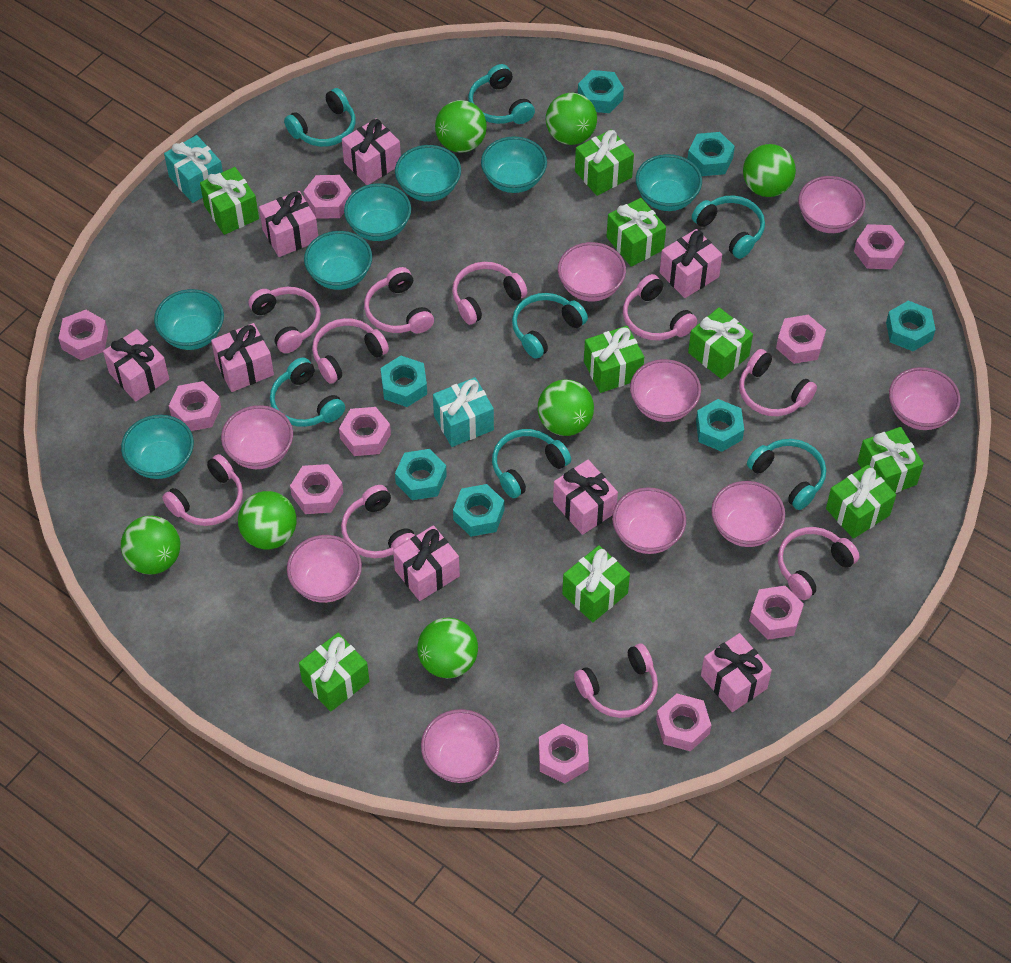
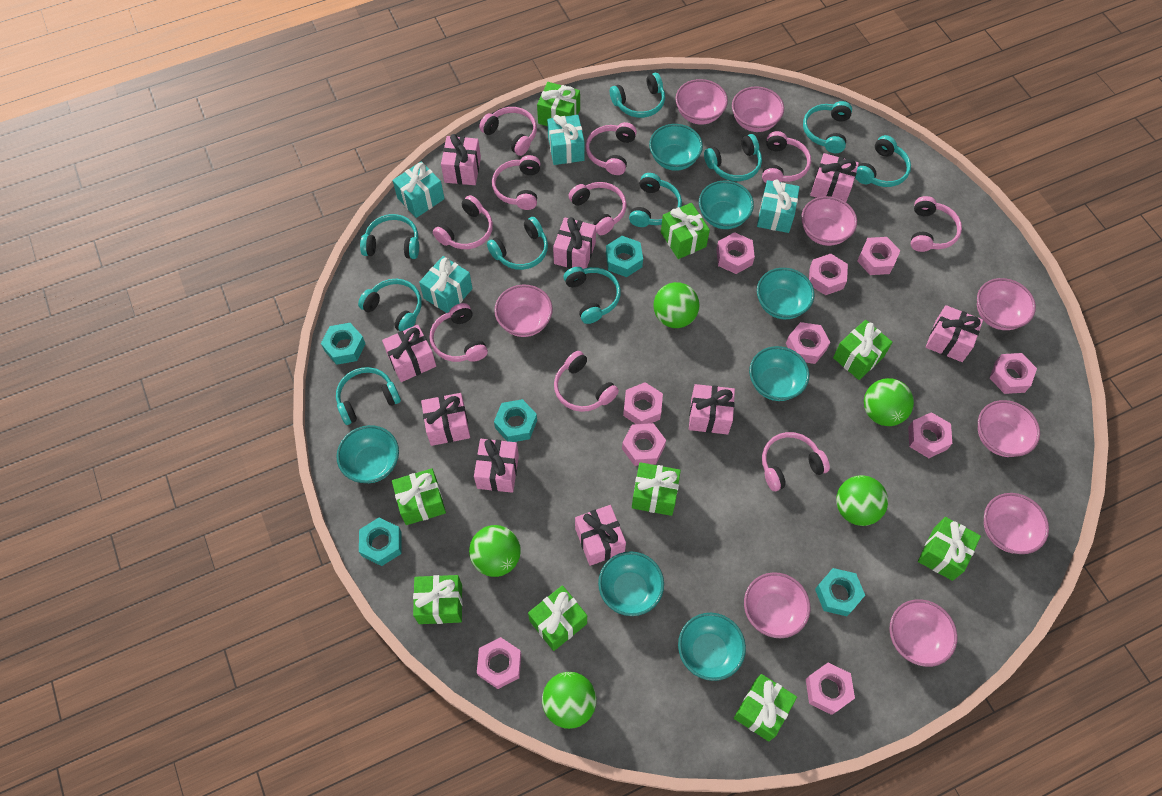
green ball: [121,516,180,574] [238,491,297,549] [417,618,478,679] [435,100,487,153] [538,380,594,436] [546,93,597,145] [743,144,796,197] = 7 -> [469,525,521,577] [542,672,596,729] [653,282,699,328] [836,475,888,526] [864,378,914,426] = 5
pink gift: [103,329,169,402] [211,323,274,392] [259,191,318,257] [342,118,401,185] [393,525,460,601] [553,460,618,535] [660,229,722,298] [701,633,772,712] = 8 -> [382,325,436,382] [421,393,470,446] [441,134,481,185] [474,439,519,493] [553,217,596,269] [575,505,626,566] [689,384,735,434] [810,153,859,202] [926,305,983,362] = 9
turquoise gift: [164,135,223,203] [433,377,494,447] = 2 -> [393,161,445,218] [419,256,473,313] [547,115,585,165] [757,179,800,233] = 4
turquoise headphones: [270,358,345,427] [284,88,355,147] [468,64,535,124] [492,429,571,498] [512,293,588,359] [692,195,765,259] [747,439,826,510] = 7 -> [336,367,401,425] [358,279,422,331] [360,214,419,259] [487,217,548,270] [563,267,621,324] [610,73,665,118] [629,173,682,227] [704,134,762,181] [803,101,852,153] [855,135,911,187] = 10
turquoise nut: [380,356,427,407] [395,449,447,500] [453,484,504,537] [578,70,624,113] [688,132,735,176] [696,399,744,452] [886,301,936,351] = 7 -> [321,323,366,365] [359,517,402,566] [494,399,537,442] [606,236,643,277] [815,568,865,616] = 5

